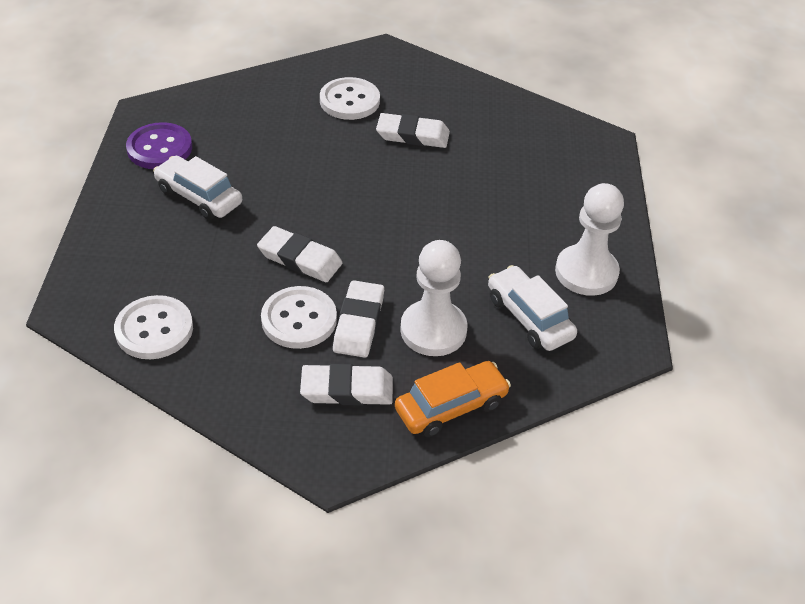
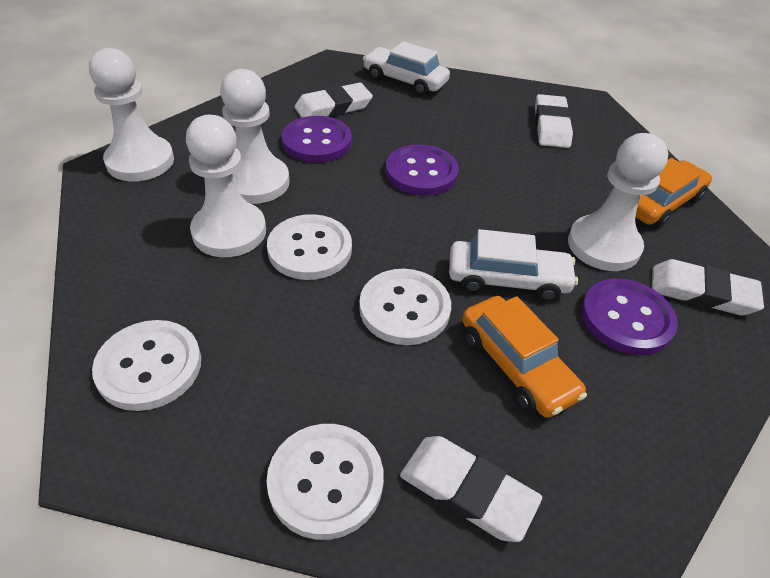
orange car: [395,361,511,437] = 1 -> [462,296,587,418] [636,158,712,228] = 2
purple button: [126,122,192,169] = 1 -> [282,116,352,163] [386,144,459,196] [581,278,678,355] = 3
white button: [114,295,193,359] [261,286,337,349] [320,77,380,120] = 3 -> [92,320,201,411] [266,424,384,540] [267,214,352,280] [359,269,451,345] = 4
white pawn: [400,240,468,356] [555,183,624,296] = 2 -> [89,48,174,181] [186,115,266,257] [220,69,290,204] [568,133,668,271] = 4

